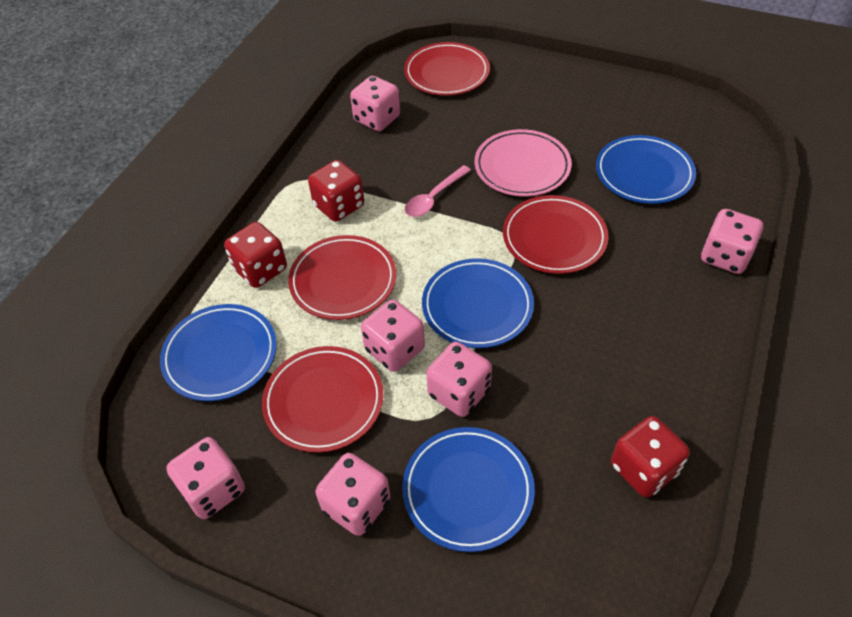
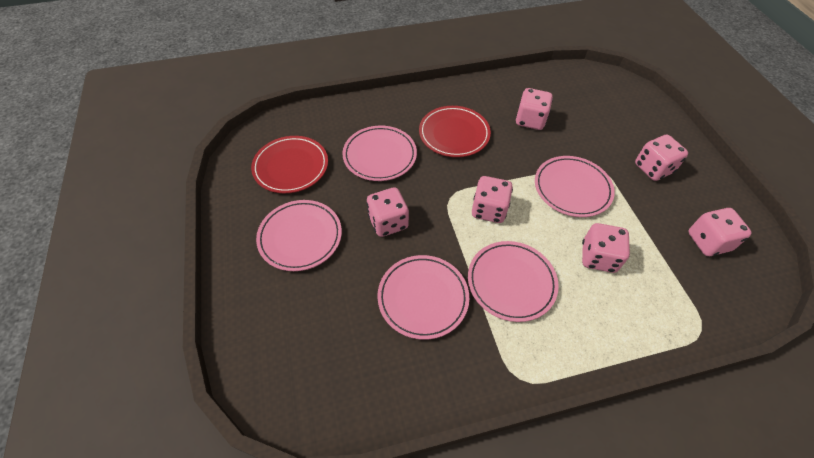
blue plate: [160,304,277,401] [402,427,535,552] [422,258,534,348] [596,135,696,204] = 4 -> none = 0
pink plate: [474,129,572,197] = 1 -> [256,200,342,271] [342,126,417,181] [377,255,469,340] [468,241,559,322] [535,156,615,217] = 5
pink spoon: [405,165,471,217] = 1 -> none = 0
red dice: [224,222,287,288] [308,160,364,222] [611,416,690,498] = 3 -> none = 0
red plate: [262,346,383,453] [288,235,397,320] [404,42,490,96] [503,195,609,274] = 4 -> [251,136,328,193] [419,106,491,157] = 2

